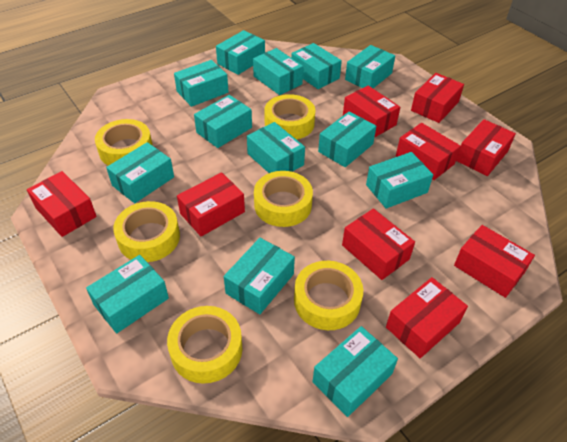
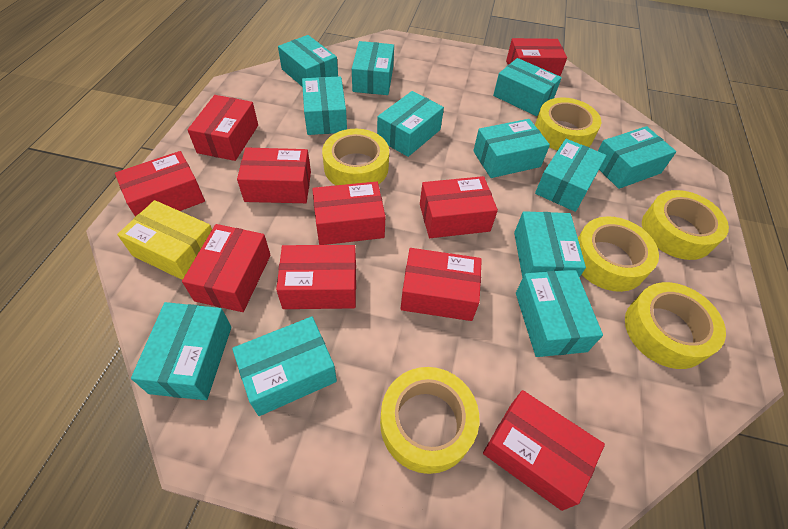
red box: [27,171,97,237] [177,172,245,237] [342,208,415,280] [343,86,400,138] [386,277,468,358] [396,123,461,180] [411,73,464,123] [454,225,535,298] [456,119,516,176] = 9 -> [115,151,205,217] [182,224,271,312] [187,95,258,161] [237,147,311,203] [276,245,356,309] [312,182,386,245] [401,248,482,321] [420,176,498,238] [483,390,605,511] [506,38,567,76] = 10
turquoise box: [86,255,169,333] [106,142,174,203] [174,60,229,107] [194,95,252,148] [216,30,265,75] [224,238,295,314] [247,122,305,173] [253,48,303,95] [291,43,342,89] [313,326,398,417] [318,112,376,167] [345,45,395,88] [366,152,433,209] = 13 -> [131,302,231,400] [232,317,337,416] [278,35,338,87] [302,76,347,135] [352,41,394,95] [377,91,444,157] [473,119,550,178] [493,58,562,116] [514,211,586,278] [516,270,603,357] [535,139,607,212] [598,126,676,189] = 12
yellow box: none = 0 -> [117,200,212,280] = 1

